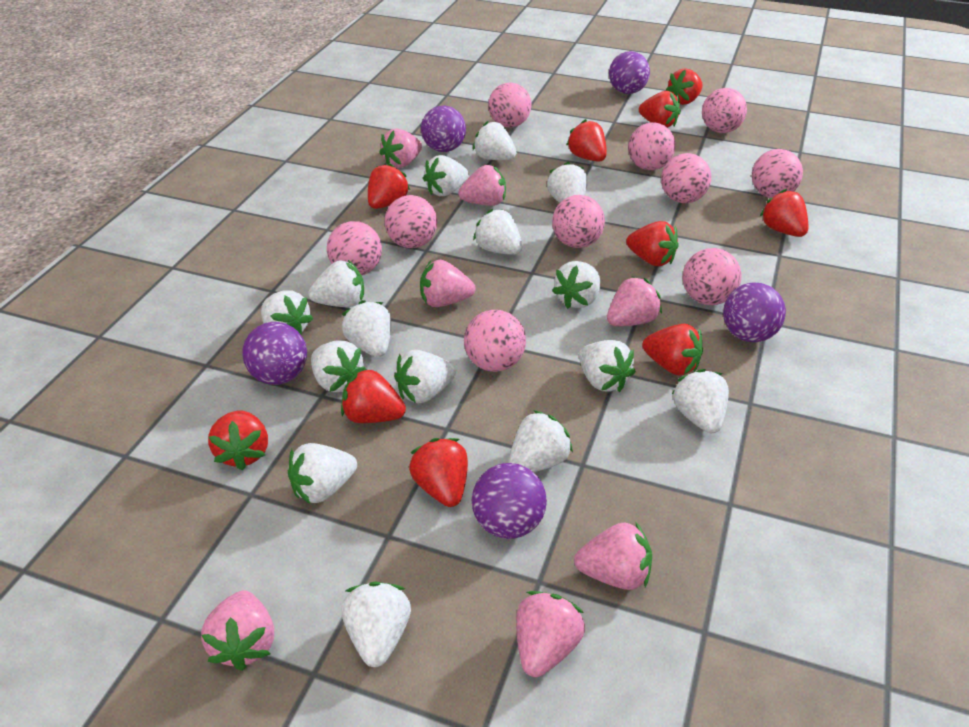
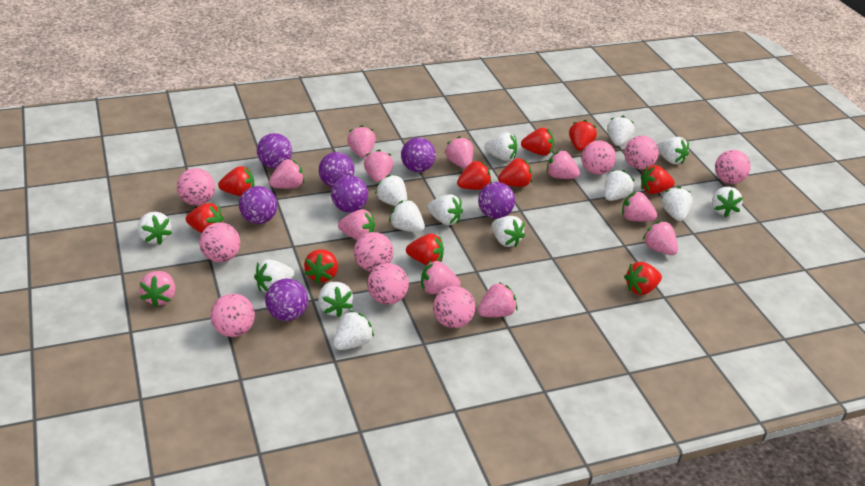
pink ball: [327,221,382,275] [385,195,437,248] [464,310,526,372] [488,83,531,128] [552,195,605,248] [628,122,675,170] [661,153,711,203] [683,248,741,305] [702,88,747,133] [752,149,803,198] = 10 -> [177,168,215,206] [199,222,240,262] [210,293,255,337] [354,232,394,272] [367,263,409,305] [433,286,475,328] [582,140,616,175] [624,136,659,169] [715,150,751,184] = 9
pink strawberry: [201,591,274,671] [379,128,422,168] [420,260,476,307] [458,165,506,206] [516,591,585,677] [574,521,652,590] [607,276,662,326] = 7 -> [139,271,175,307] [269,159,304,189] [338,209,375,240] [347,125,376,158] [364,150,393,183] [421,260,461,294] [445,136,473,169] [478,282,517,317] [547,150,580,179] [622,191,657,221] [643,221,678,255] = 11
purple ball: [242,322,307,385] [421,106,466,152] [472,463,547,539] [609,51,650,94] [723,282,786,342] = 5 -> [239,186,277,224] [257,133,292,169] [265,278,308,321] [319,152,355,187] [331,176,368,213] [401,138,436,172] [478,182,515,219] = 7
white strawberry: [261,290,313,335] [288,443,357,504] [308,260,364,307] [311,341,367,392] [341,582,411,667] [342,300,391,357] [394,350,456,404] [423,155,469,196] [473,121,516,160] [473,209,522,255] [509,410,573,472] [547,162,588,203] [552,261,600,309] [579,340,636,392] [672,369,729,433] = 15 -> [138,212,172,244] [254,259,294,293] [318,282,353,317] [333,310,374,350] [375,174,407,206] [389,200,425,232] [427,194,463,225] [484,133,517,161] [492,216,525,248] [604,170,634,201] [607,115,634,146] [657,137,689,164] [662,187,693,221] [712,187,743,217] = 14

